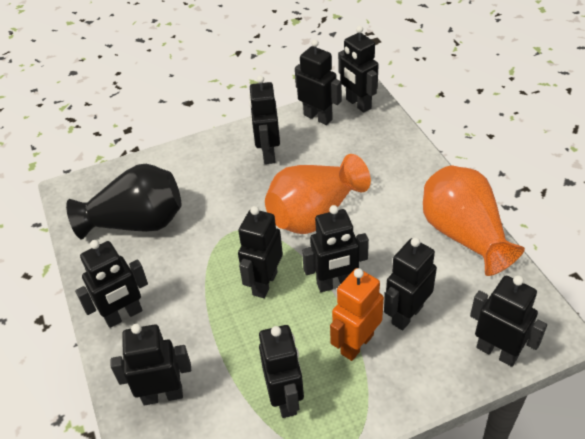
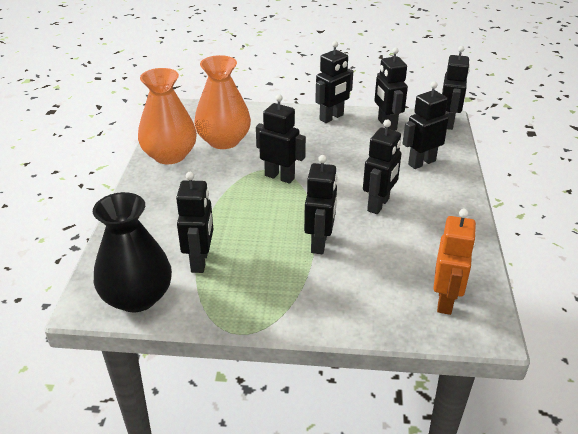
black robot: [75,240,148,328] [111,324,191,405] [238,206,283,298] [249,76,280,164] [259,325,304,418] [295,40,342,125] [302,205,369,292] [338,26,379,113] [384,237,437,330] [470,275,547,367] = 10 -> [176,172,213,273] [256,94,306,184] [304,155,337,254] [315,41,353,123] [363,119,402,214] [374,47,408,131] [403,81,449,169] [442,46,470,130] = 8

